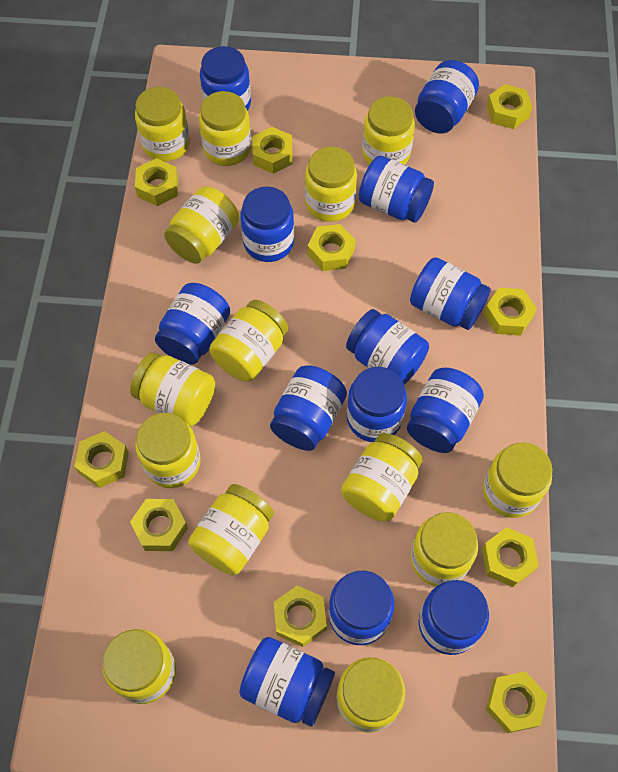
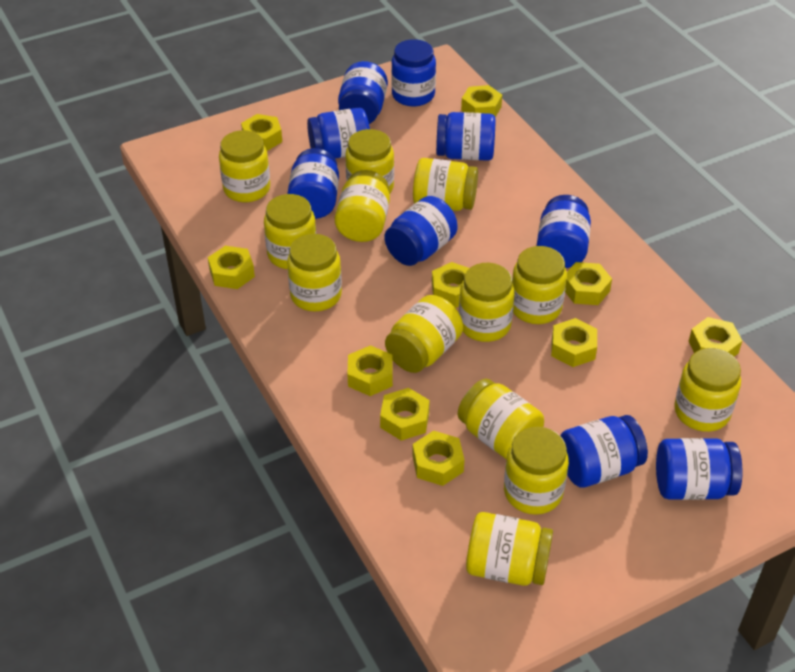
blue jar: [155,283,230,365] [200,46,251,111] [239,637,335,727] [240,187,294,262] [270,365,347,451] [329,571,394,645] [346,309,429,385] [347,367,407,442] [359,155,434,223] [407,368,484,453] [410,257,491,330] [415,60,479,134] [419,580,489,655] = 13 -> [287,148,339,219] [307,108,370,159] [338,61,388,124] [384,196,458,266] [391,39,436,106] [436,112,496,161] [537,195,591,268] [560,415,648,488] [656,438,742,500] = 9
yellow jar: [102,629,176,704] [130,352,215,427] [135,87,190,162] [135,413,201,488] [164,186,239,264] [188,484,274,575] [199,91,251,166] [209,300,288,382] [305,147,357,222] [337,657,405,733] [341,433,423,522] [362,96,415,165] [410,512,478,587] [483,442,552,518] = 14 -> [219,130,270,202] [264,194,316,269] [287,234,342,311] [335,170,390,242] [345,129,394,194] [385,295,463,373] [413,158,478,211] [458,379,544,459] [459,263,515,342] [466,512,553,586] [504,427,569,515] [512,246,567,324] [674,348,741,432] = 13

